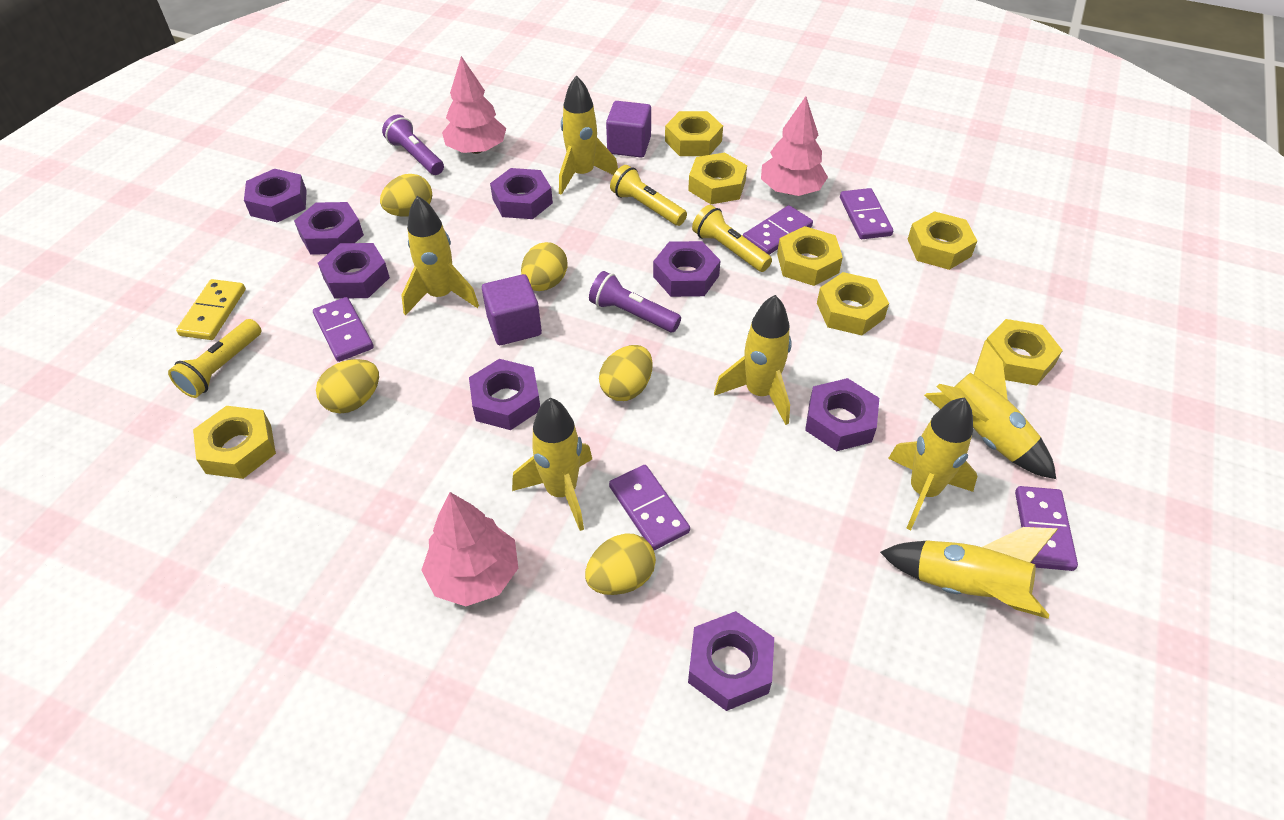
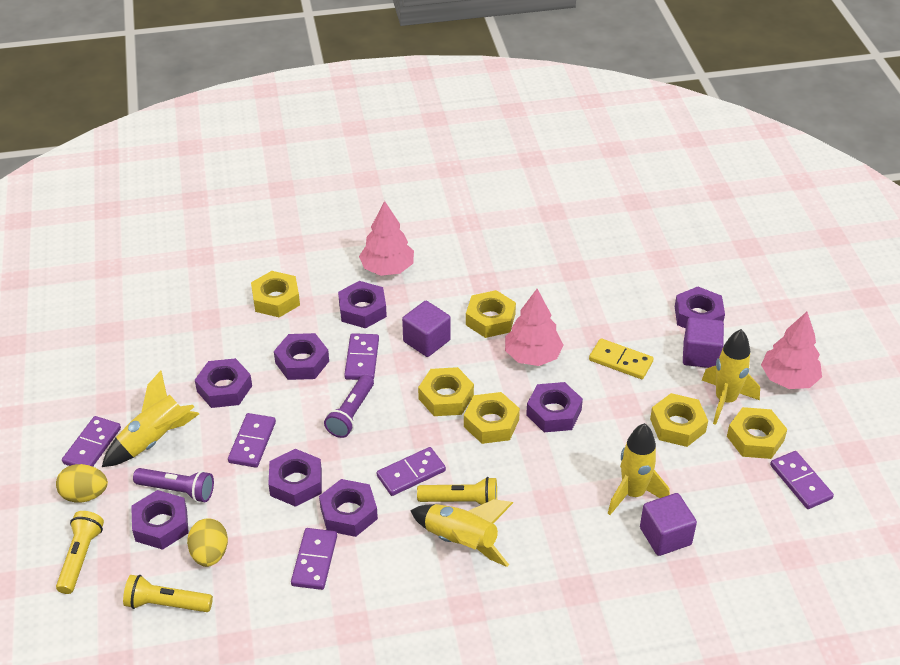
purple cube: [482,274,542,345] [606,101,651,158] = 2 -> [402,301,451,357] [640,493,697,556] [683,317,724,368] = 3
purple domino: [313,297,374,362] [609,465,690,550] [743,205,813,255] [840,188,893,239] [1015,486,1078,571] = 5 -> [62,416,121,467] [228,413,276,468] [291,528,337,590] [344,333,379,380] [377,447,446,496] [770,451,834,509] = 6
yellow egg: [316,359,379,413] [380,174,432,217] [521,242,568,291] [585,533,656,595] [599,345,653,401] = 5 -> [56,464,108,503] [187,518,228,567] = 2
yellow nut: [193,406,276,479] [665,111,723,156] [688,152,747,204] [777,226,843,286] [817,272,889,335] [907,211,977,270] [986,319,1063,386] = 7 -> [251,271,300,317] [418,367,474,416] [464,392,520,444] [466,290,516,338] [650,393,708,447] [727,407,787,459] = 6
yellow rocket: [401,196,479,316] [512,398,592,531] [559,75,618,195] [714,295,792,425] [880,527,1058,619] [888,397,977,530] [924,340,1056,479] = 7 -> [102,371,199,467] [410,499,513,567] [608,423,670,515] [702,329,760,425] = 4

